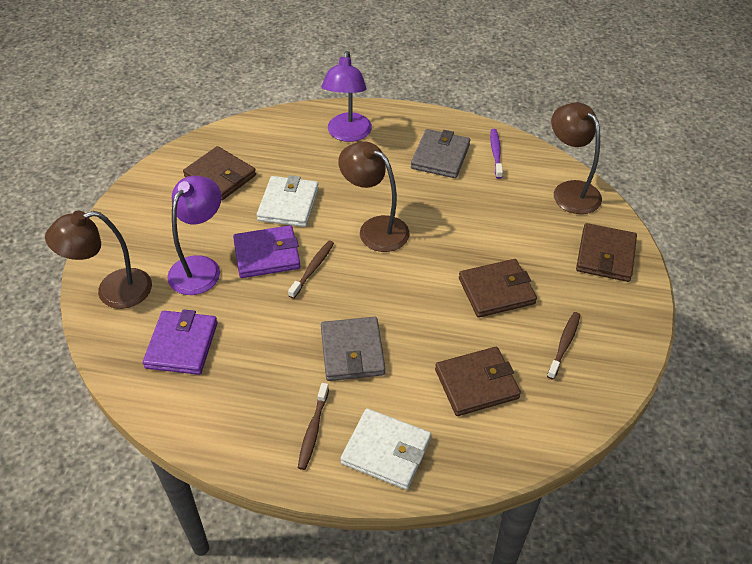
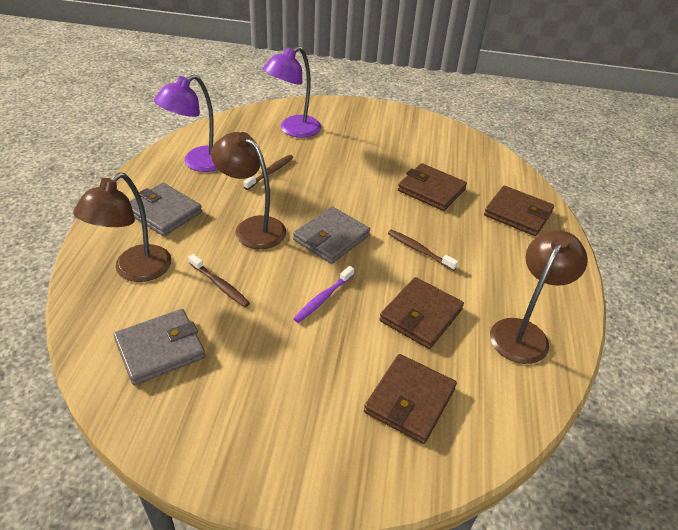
grey wallet: [321,317,385,381] [411,129,470,178] = 2 -> [113,309,205,385] [130,183,202,236] [293,206,370,264] = 3
purple wallet: [143,309,218,375] [233,225,300,278] = 2 -> none = 0
white wallet: [257,175,319,227] [340,408,431,490] = 2 -> none = 0

